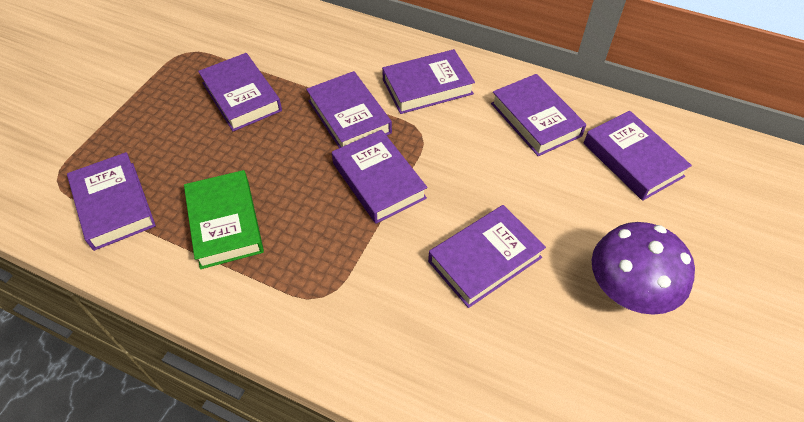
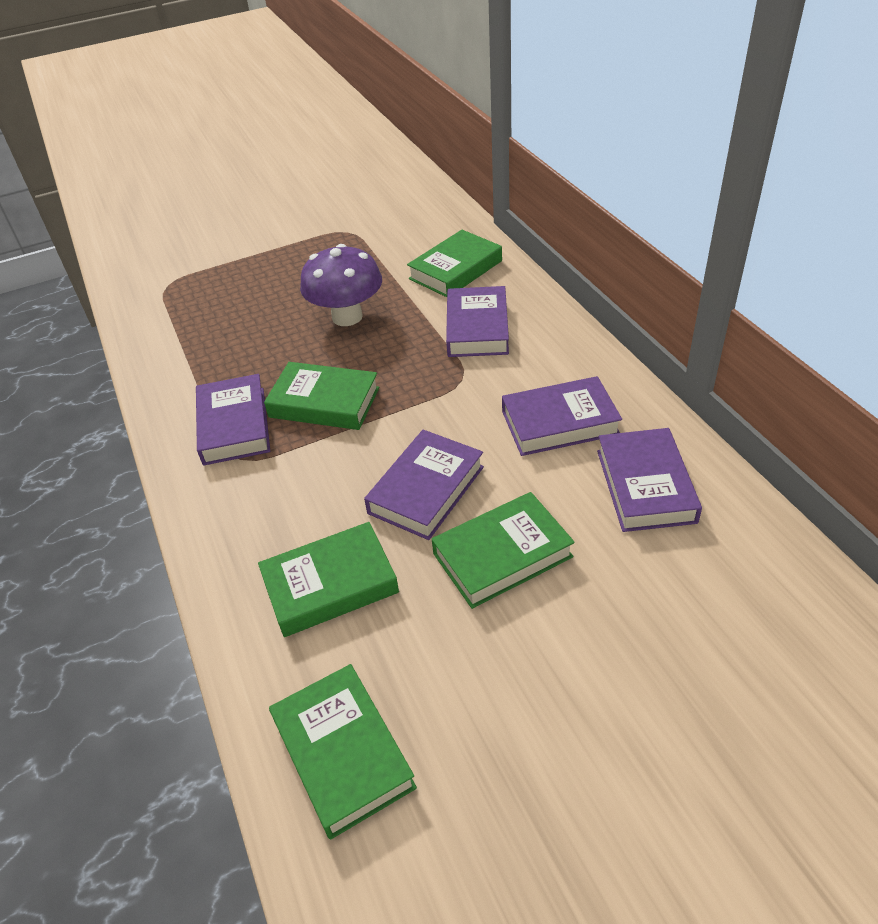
green book: [184,170,264,269] = 1 -> [258,522,399,637] [264,362,379,430] [269,664,417,840] [407,230,502,297] [432,492,575,609] = 5
purple book: [67,152,156,251] [198,53,282,131] [306,71,392,148] [332,130,427,224] [382,49,475,114] [428,205,546,308] [491,74,586,156] [584,111,692,201] = 8 -> [196,374,270,465] [364,430,484,540] [446,286,509,357] [502,376,622,456] [597,428,702,532] = 5

